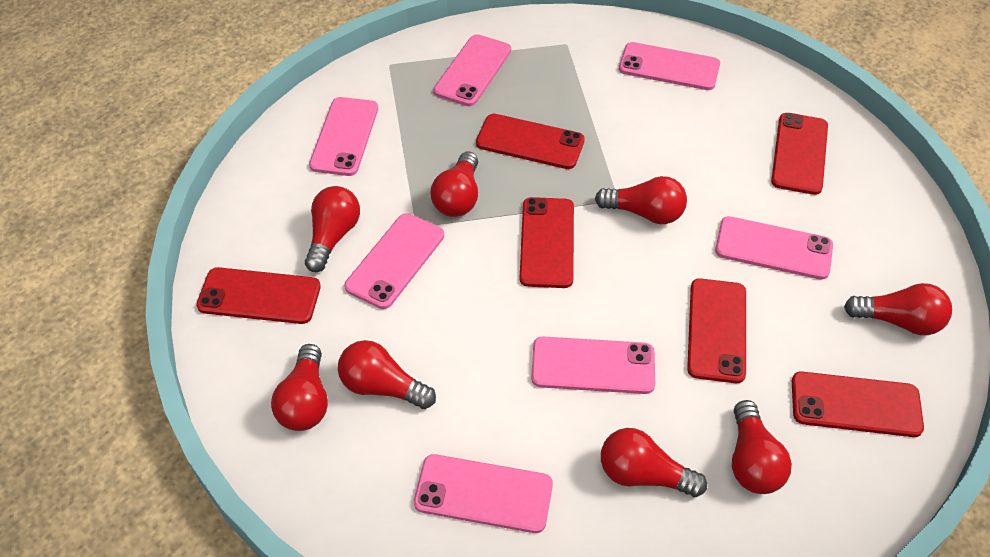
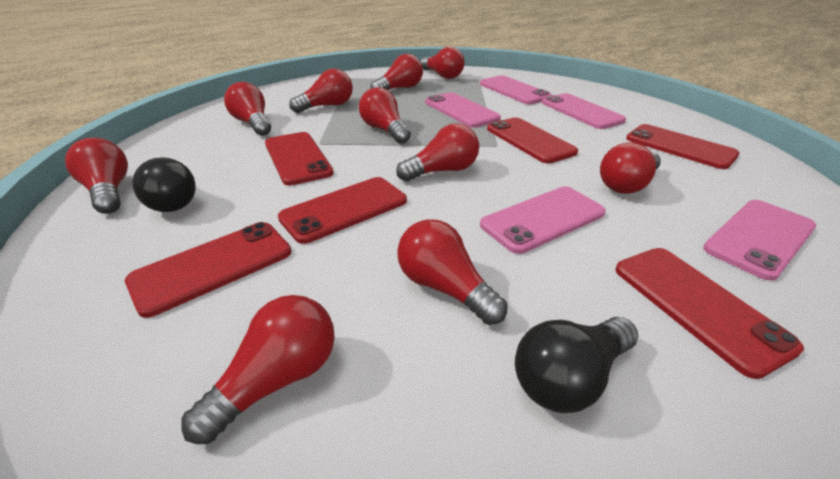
black light bulb: none = 0 -> [133,157,196,212] [515,317,638,413] = 2
pink phone: [309,97,378,176] [344,213,444,309] [414,454,553,533] [434,34,511,106] [531,336,655,394] [619,42,720,90] [715,216,833,280] = 7 -> [425,92,501,128] [480,75,552,104] [480,187,606,254] [542,93,626,129] [703,200,816,281] = 5
red light bulb: [271,344,328,431] [305,186,360,272] [338,340,436,409] [430,152,478,217] [595,176,687,224] [601,428,707,497] [732,400,792,494] [844,283,952,335] = 8 -> [65,138,128,214] [181,295,335,444] [224,82,271,136] [289,69,353,113] [359,87,411,144] [371,54,423,90] [396,123,479,182] [397,219,508,325] [421,47,465,79] [600,143,661,194] = 10

